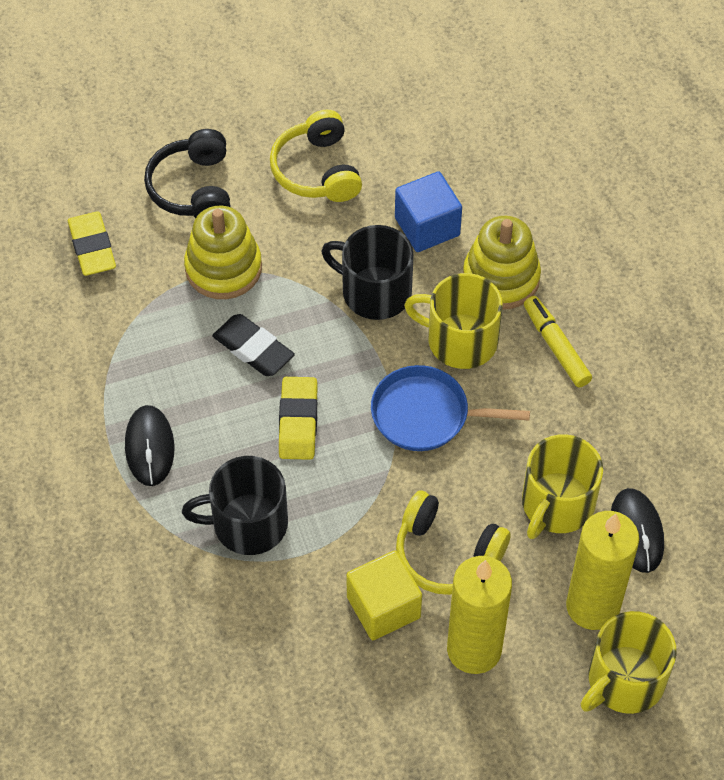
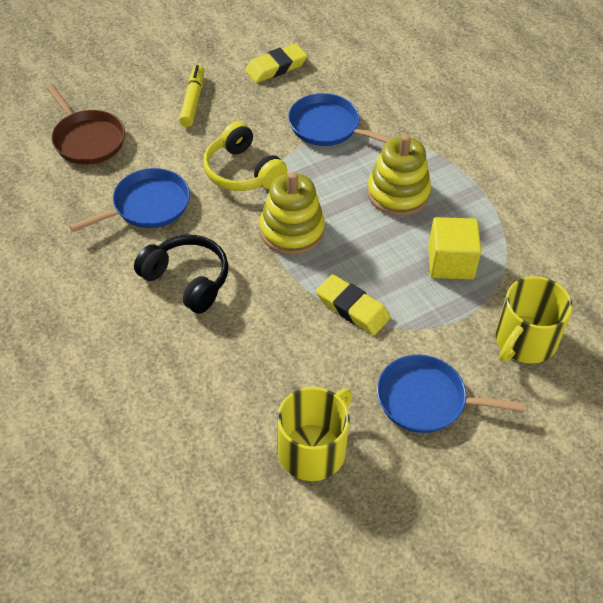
black eraser: [212,314,295,376] = 1 -> none = 0
black mouse: [125,405,174,486] [611,488,664,573] = 2 -> none = 0
black mug: [182,456,288,555] [321,225,414,320] = 2 -> none = 0
blue cube: [395,171,462,252] = 1 -> none = 0
blue pan: [371,365,530,451] = 1 -> [69,168,190,232] [288,93,392,146] [377,355,525,433] = 3
brown pan: none = 0 -> [46,84,125,164] = 1
yellow candle: [447,556,512,674] [566,511,639,630] = 2 -> none = 0
yellow headphones: [270,110,362,202] [396,490,511,595] = 2 -> [203,121,287,191] = 1
yellow mug: [404,273,503,369] [522,434,603,539] [581,611,677,714] = 3 -> [277,387,352,481] [495,276,573,363] = 2

